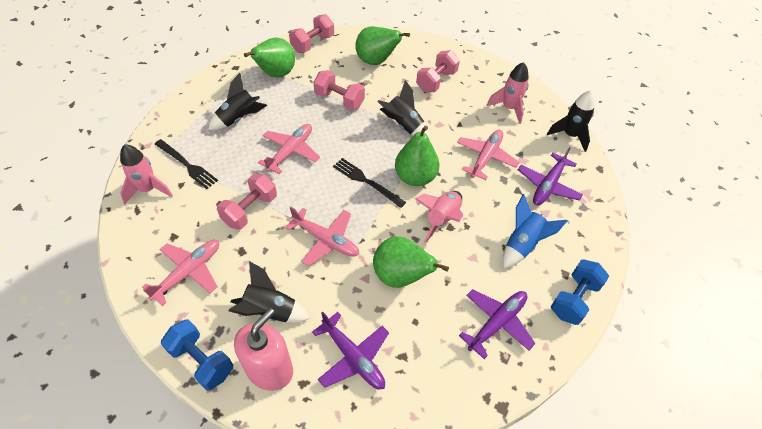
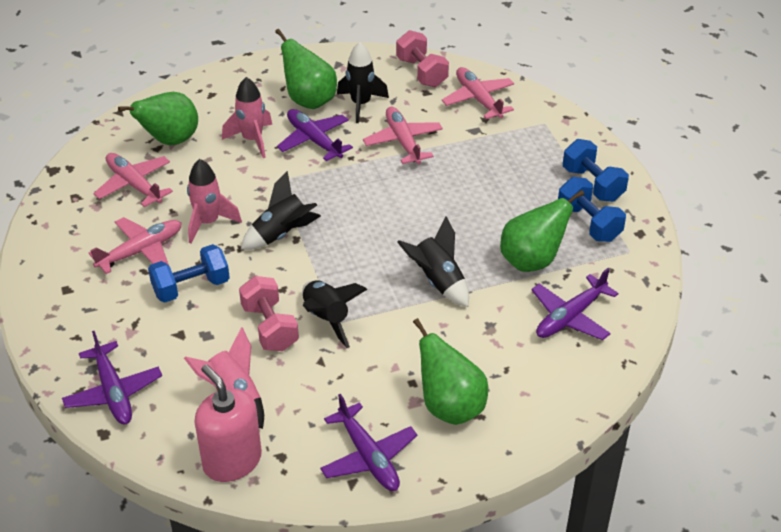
black fork: [155,139,218,189] [333,158,406,208] = 2 -> none = 0
blue dumbbell: [161,319,233,391] [551,260,609,325] = 2 -> [148,244,230,303] [558,177,626,242] [563,139,629,202] = 3
blue rocket: [503,194,567,268] = 1 -> none = 0
pink dumbbell: [217,173,277,230] [289,14,334,53] [313,70,365,110] [416,50,460,92] = 4 -> [239,276,299,351] [396,30,449,87] = 2
purple plane: [312,312,389,389] [459,289,536,359] [518,147,583,205] = 3 -> [62,331,162,424] [277,109,353,161] [320,394,417,491] [532,268,619,340] = 4

